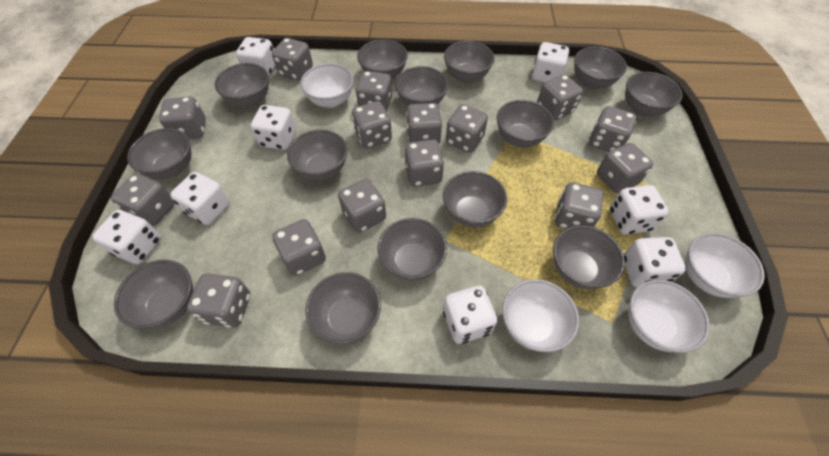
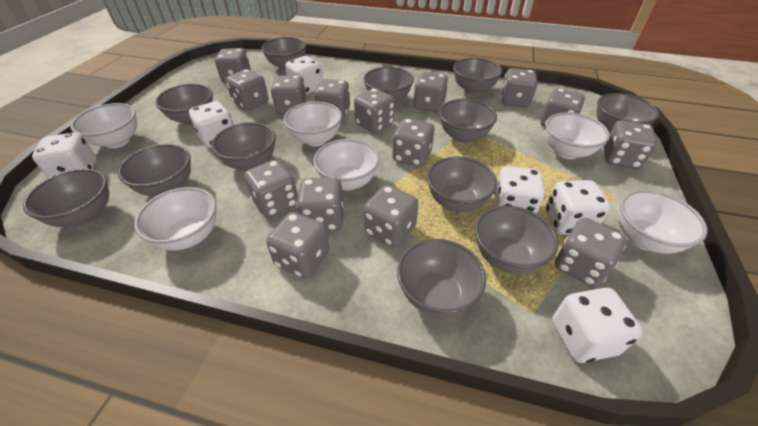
grey bowl: [114,260,193,329] [127,128,192,179] [215,63,269,107] [287,130,347,181] [305,272,381,344] [357,39,408,79] [378,218,447,281] [395,66,448,106] [443,171,507,227] [444,41,495,83] [497,100,554,147] [553,225,625,289] [574,47,627,89] [625,72,683,116] = 14 -> [23,169,109,227] [118,144,191,196] [155,84,213,125] [211,123,276,171] [262,37,306,71] [363,67,414,104] [397,239,486,317] [427,156,497,212] [439,99,497,143] [453,58,502,95] [475,206,558,274] [597,93,659,133] = 12
white bowl: [300,64,354,108] [502,279,579,352] [628,280,710,353] [685,233,765,298] = 4 -> [70,103,137,148] [134,187,216,250] [284,102,342,146] [313,139,380,191] [546,112,610,159] [618,190,708,254] = 6
white dice: [92,210,161,264] [170,172,230,225] [236,37,275,76] [251,105,296,150] [443,286,497,344] [532,42,569,82] [609,185,668,235] [623,237,686,287] = 8 -> [32,133,97,178] [189,101,234,148] [285,56,322,94] [494,166,545,214] [545,180,610,235] [552,288,643,363] = 6

